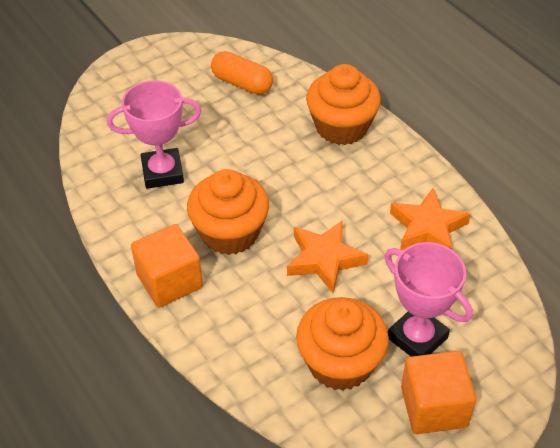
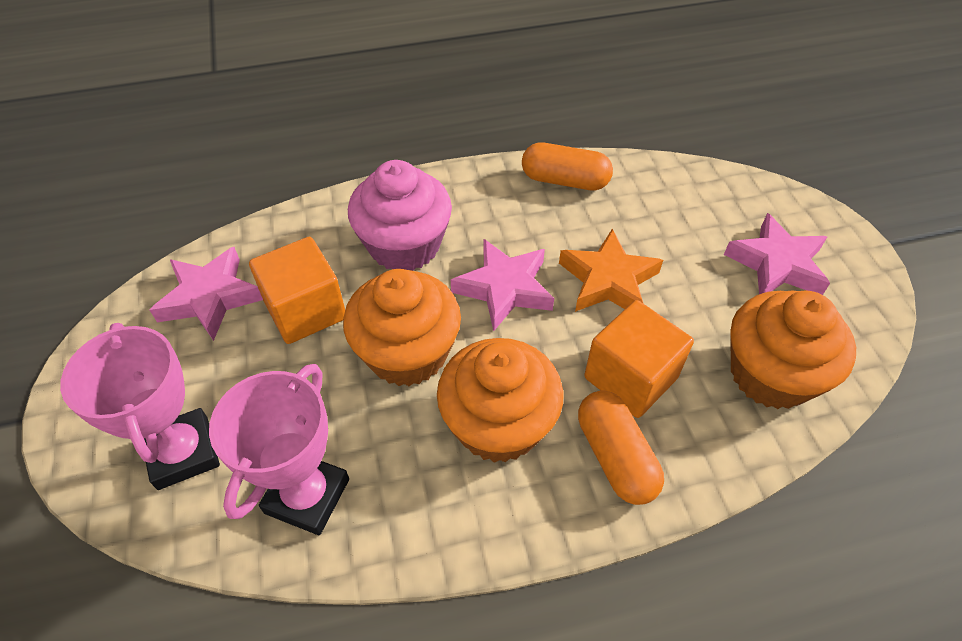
orange capsule: [211,51,273,95] = 1 -> [522,142,613,190] [578,390,664,505] = 2
orange star: [287,220,368,294] [390,188,471,250] = 2 -> [559,229,663,312] = 1
pink cupcake: none = 0 -> [348,160,452,271] = 1
pink star: none = 0 -> [150,247,263,341] [451,239,554,331] [724,213,830,295] = 3

